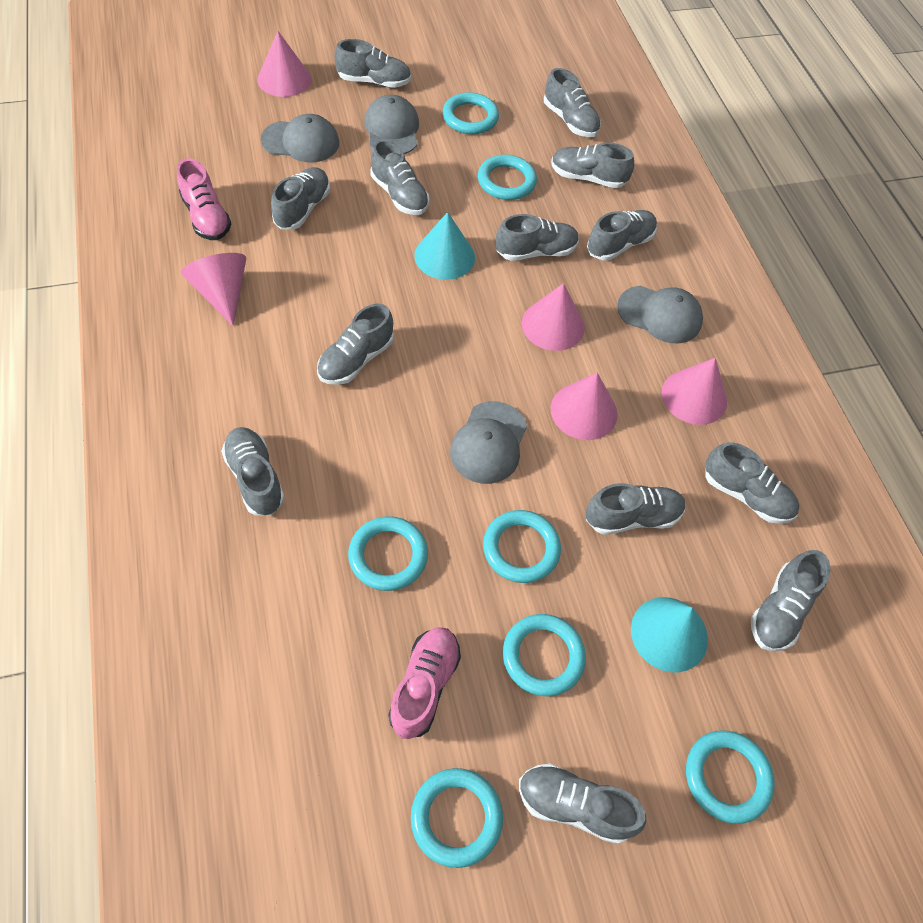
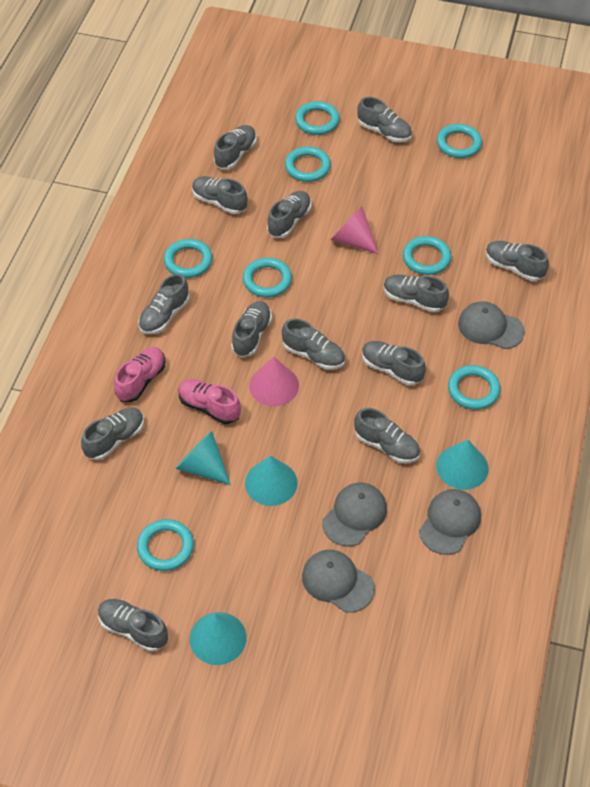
pink cone: [181,253,246,326] [257,31,311,97] [522,283,585,351] [551,373,618,440] [662,358,727,425] = 5 -> [249,357,299,406] [330,206,379,254] = 2
turquoise cone: [414,212,475,280] [631,597,708,672] = 2 -> [175,431,231,485] [190,612,246,665] [245,456,298,506] [436,440,489,490] = 4
turquoise ring: [348,516,428,591] [411,768,503,868] [443,92,499,134] [478,154,537,200] [483,510,561,583] [503,614,586,696] [686,730,775,824] = 7 -> [137,519,194,571] [164,239,212,278] [243,258,292,297] [285,146,331,182] [295,101,340,135] [403,236,451,275] [437,124,482,158] [448,365,500,410] = 8

